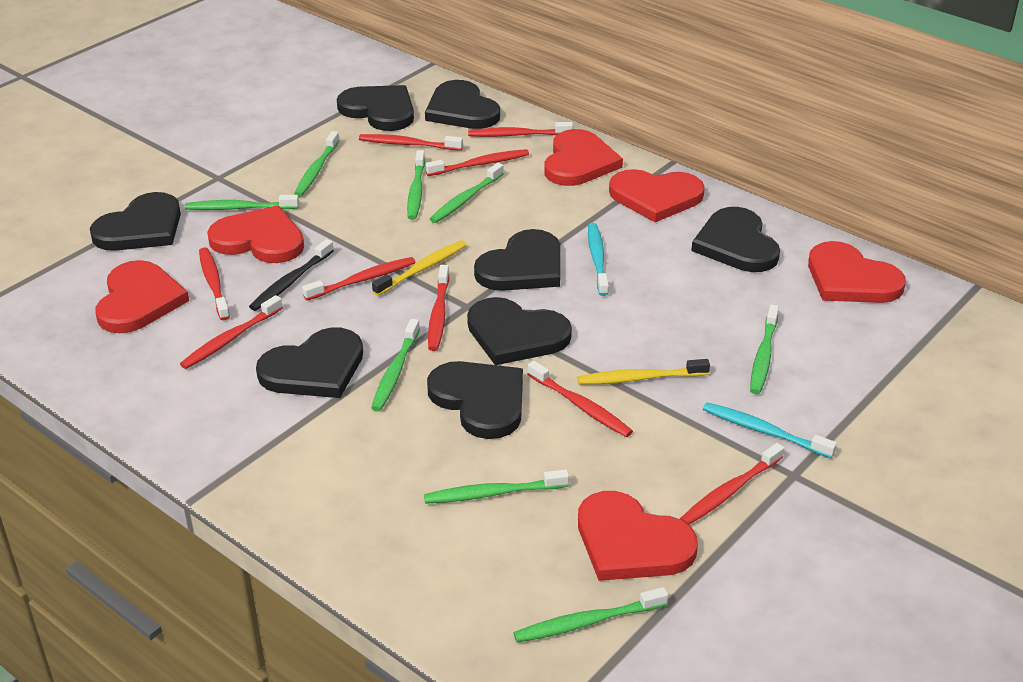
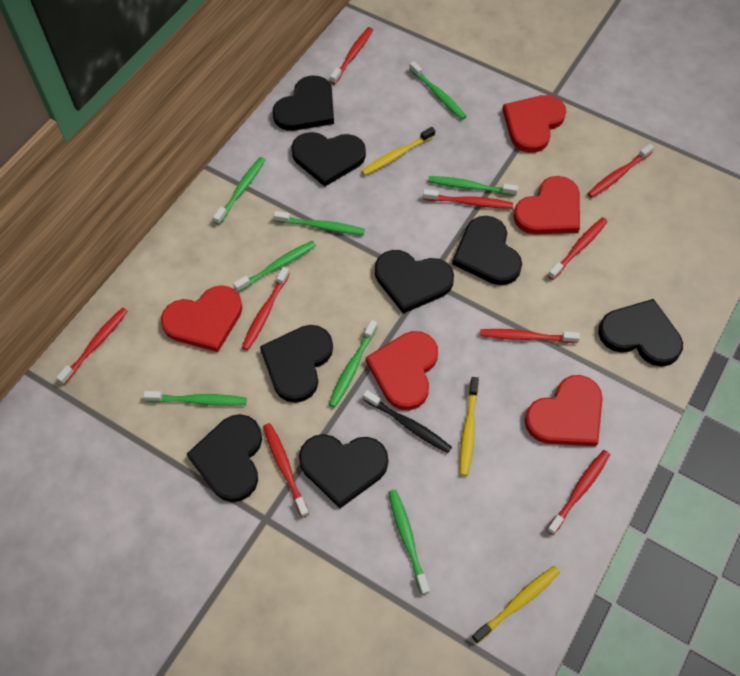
red heart: [95,260,189,333] [207,206,304,263] [544,129,623,186] [578,491,698,581] [609,169,705,222] [808,241,906,303] = 6 -> [161,285,242,352] [366,331,438,410] [502,95,566,153] [513,176,580,235] [525,375,603,446] = 5
turquoise toothbrush: [588,223,609,296] [703,403,837,458] = 2 -> none = 0
yellow toothbrush: [372,240,467,296] [577,359,710,385] = 2 -> [361,127,435,175] [460,377,479,476] [471,566,560,644] = 3

